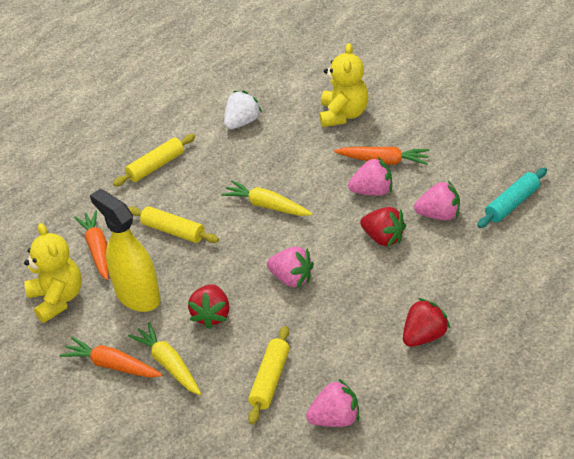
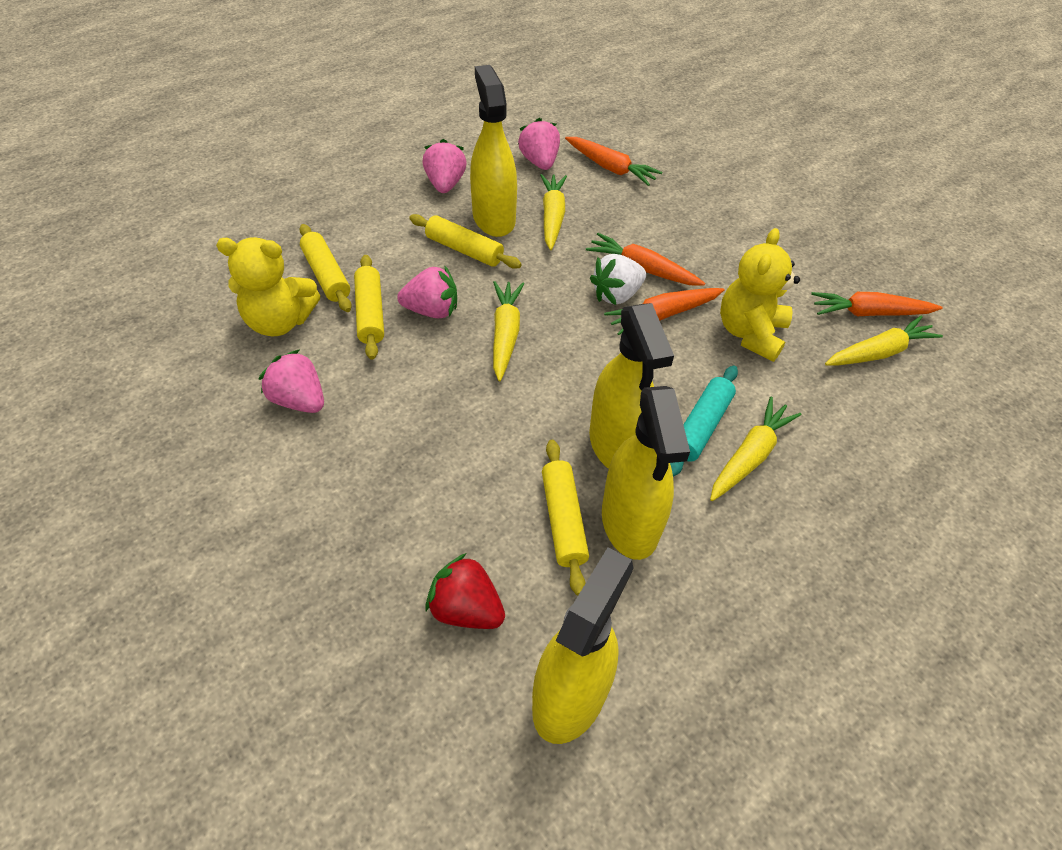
orange carrot: [59,337,162,378] [74,210,109,280] [334,147,429,165] = 3 -> [565,137,662,186] [586,233,705,286] [604,288,725,335] [811,292,943,316] = 4
red strawberry: [188,284,230,329] [360,207,406,247] [403,298,450,347] = 3 -> [425,553,505,629] = 1
yellow carrot: [128,322,201,395] [221,180,313,216] = 2 -> [493,281,524,381] [540,174,567,250] [710,397,801,501] [825,315,943,366] = 4
yellow rolling pin: [113,134,195,186] [128,206,219,243] [248,326,290,425] = 3 -> [299,224,352,312] [354,255,384,360] [409,214,522,269] [542,440,589,596] = 4
yellow spray bottle: [90,189,161,312] = 1 -> [470,65,517,237] [532,547,634,744] [589,303,674,469] [602,386,690,560] = 4

